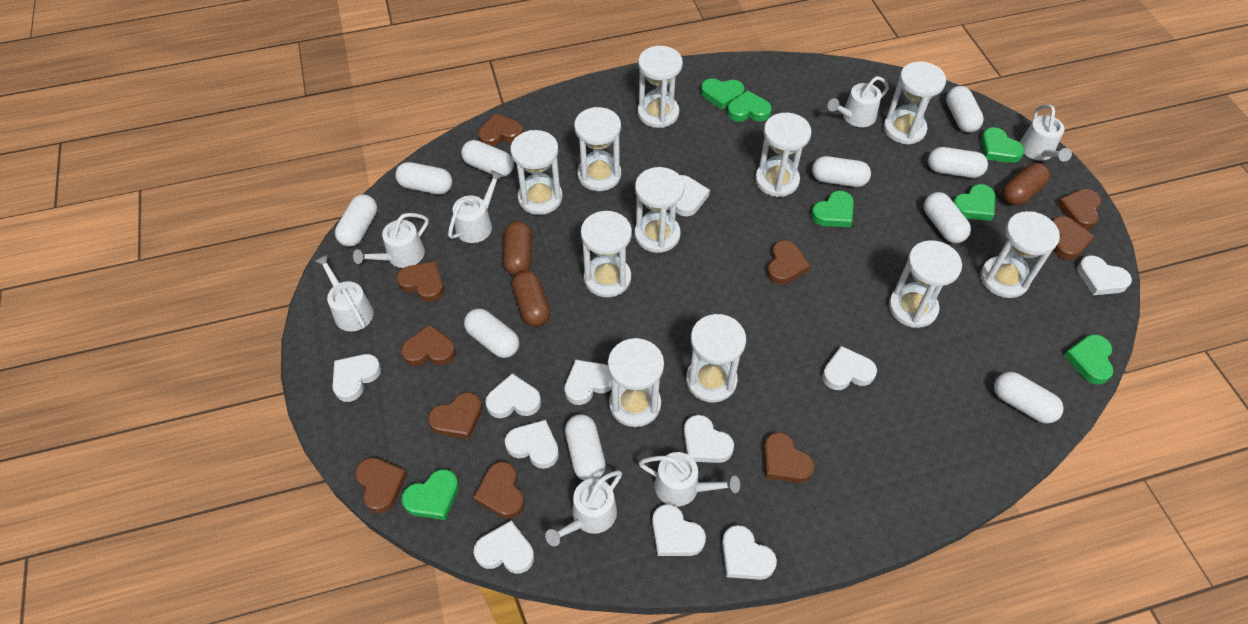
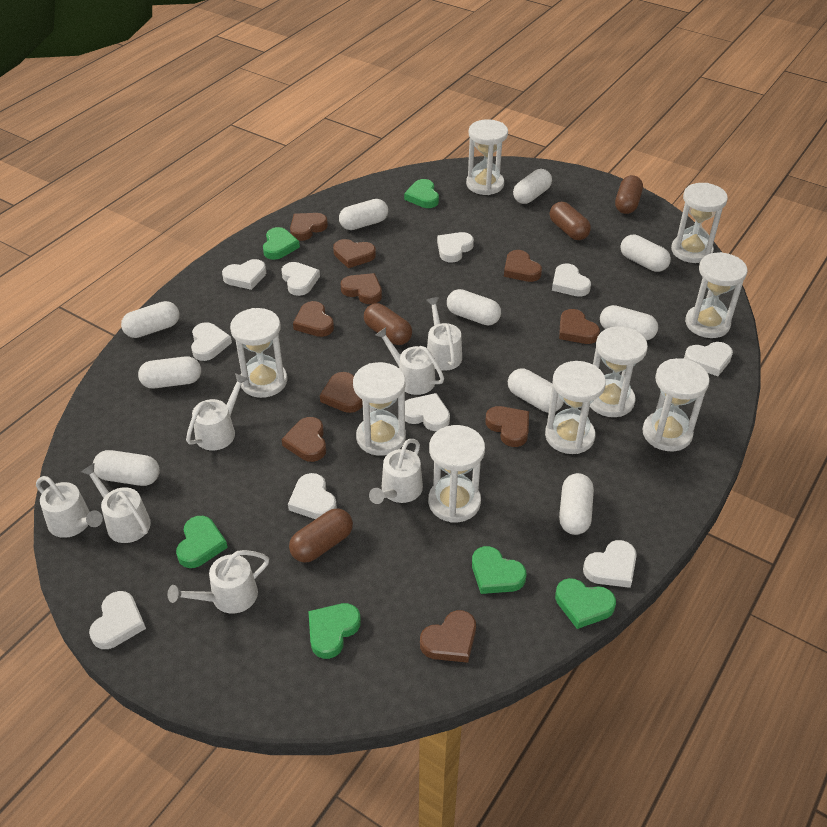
brown capsule: [503,221,532,276] [512,270,551,327] [1002,163,1050,206] = 3 -> [289,508,353,563] [364,303,412,345] [550,202,591,240] [615,175,643,214] = 4
green heart: [401,469,459,520] [701,78,744,110] [727,90,772,122] [811,191,854,227] [953,184,995,221] [981,127,1025,163] [1064,334,1114,384] = 7 -> [176,516,228,568] [263,227,300,260] [308,603,361,659] [404,179,439,208] [472,546,526,594] [555,578,616,629] = 6
white heart: [332,354,381,402] [474,521,534,574] [485,373,541,418] [505,420,559,469] [565,360,612,405] [652,504,706,556] [676,175,710,216] [684,415,734,463] [722,525,777,580] [822,346,877,390] [1077,255,1132,295] = 11 -> [89,591,146,649] [191,322,232,361] [222,259,266,290] [281,262,320,296] [288,473,337,519] [405,393,450,431] [437,232,474,263] [552,263,591,297] [583,540,637,588] [684,342,733,376] = 10
white hourglass: [510,130,563,215] [574,107,621,191] [581,211,632,297] [608,338,664,427] [634,167,684,253] [637,46,683,128] [686,314,746,403] [755,113,812,197] [883,61,946,145] [889,240,962,328] [980,211,1060,298] = 11 -> [230,308,287,398] [353,362,406,456] [428,425,485,523] [466,120,508,195] [545,361,606,454] [590,326,648,417] [642,358,710,452] [671,183,728,263] [685,252,747,338] = 9

